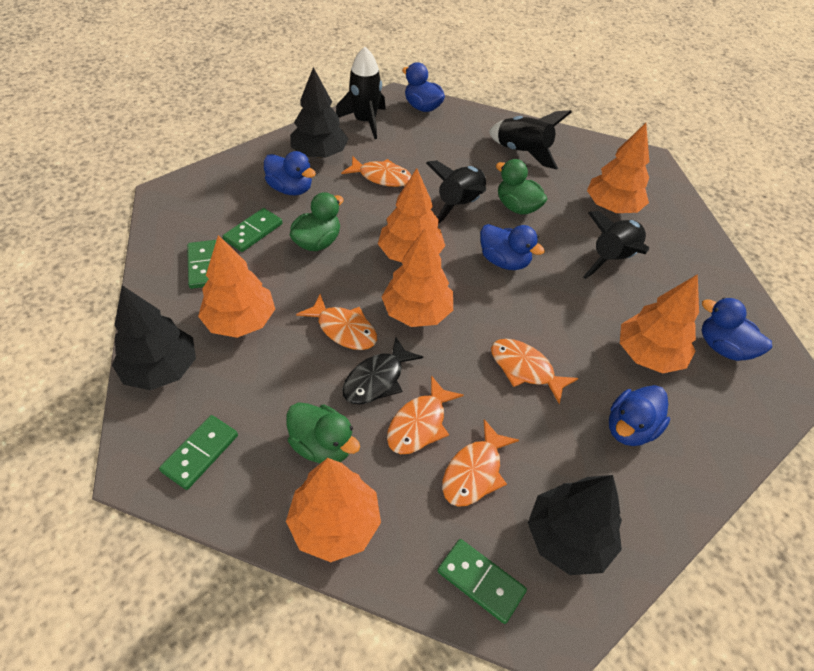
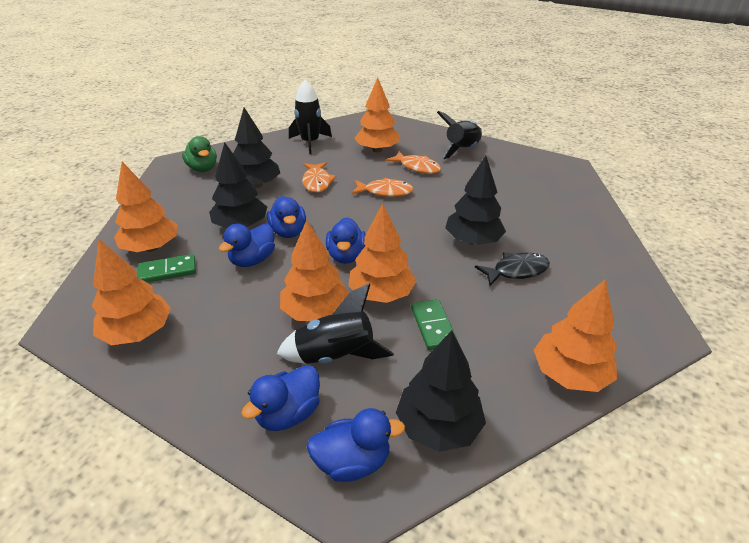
black rocket: [336,47,386,139] [426,161,486,224] [489,110,572,170] [583,211,649,279] = 4 -> [277,283,394,364] [289,80,332,154] [437,111,482,159] = 3
black tree: [112,285,196,390] [290,67,348,158] [528,475,622,575] = 3 -> [209,142,267,228] [233,108,280,188] [396,330,486,452] [445,156,506,245] = 4
green domino: [159,415,238,490] [187,240,216,289] [223,208,283,252] [437,539,527,624] = 4 -> [137,254,196,283] [411,299,458,350] = 2
green duck: [286,402,360,463] [290,192,344,251] [496,159,547,214] = 3 -> [182,136,217,172] = 1
orange fish: [296,294,377,350] [341,156,412,187] [387,376,464,454] [442,419,519,507] [491,339,578,404] = 5 -> [302,162,336,193] [351,178,413,197] [386,151,441,174] = 3

